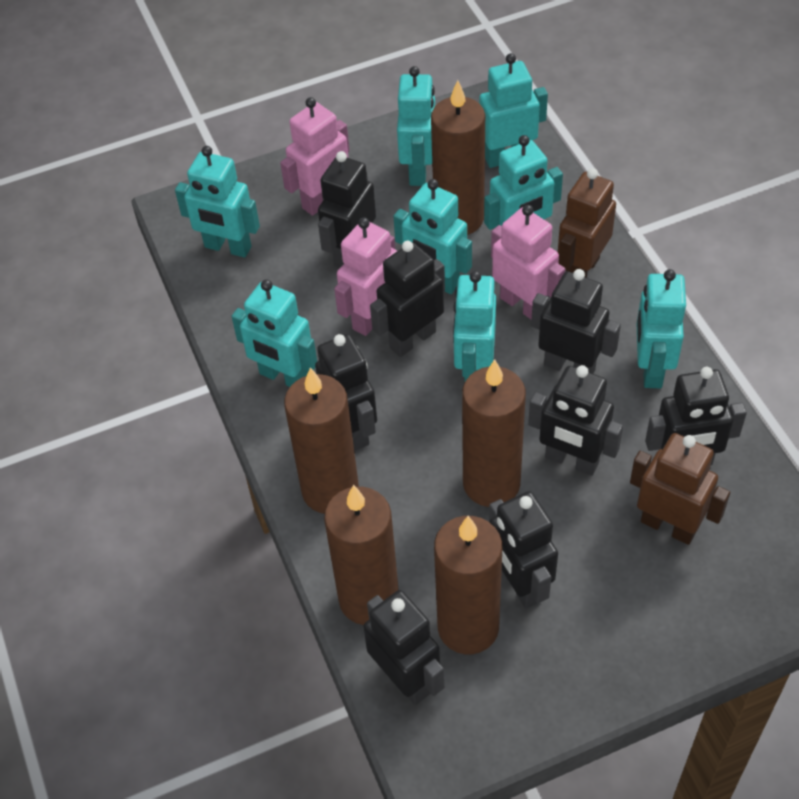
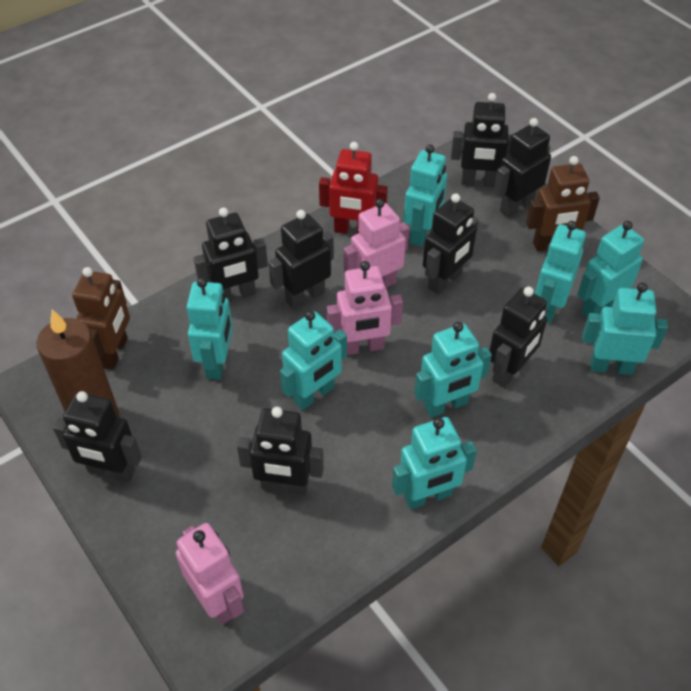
brown candle: [284,367,359,514] [324,485,399,625] [431,80,485,235] [434,516,502,654] [462,359,526,507] = 5 -> [37,310,120,418] = 1
red robot: none = 0 -> [319,142,388,234] = 1

